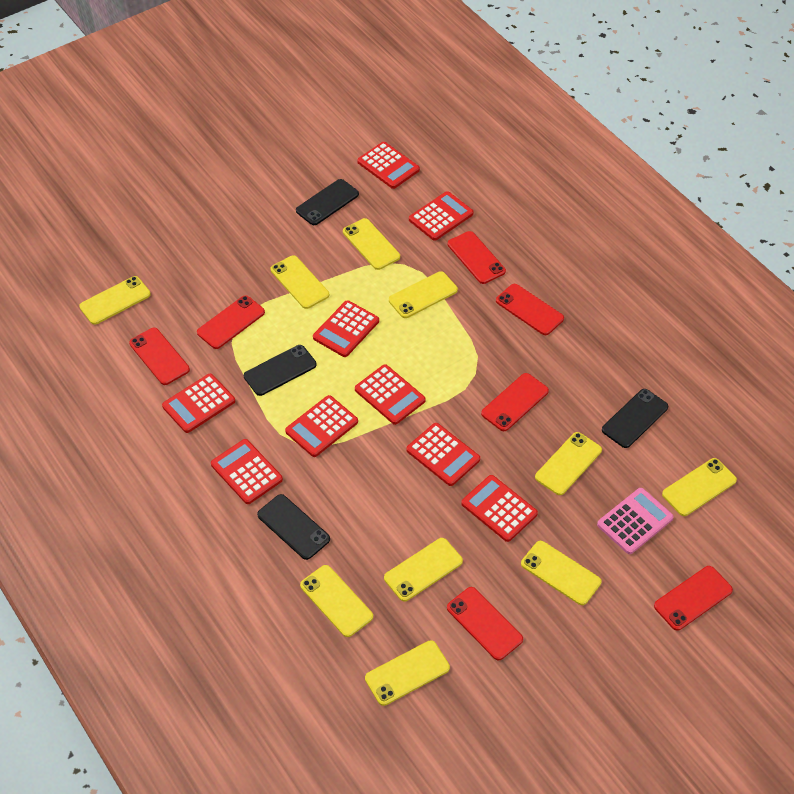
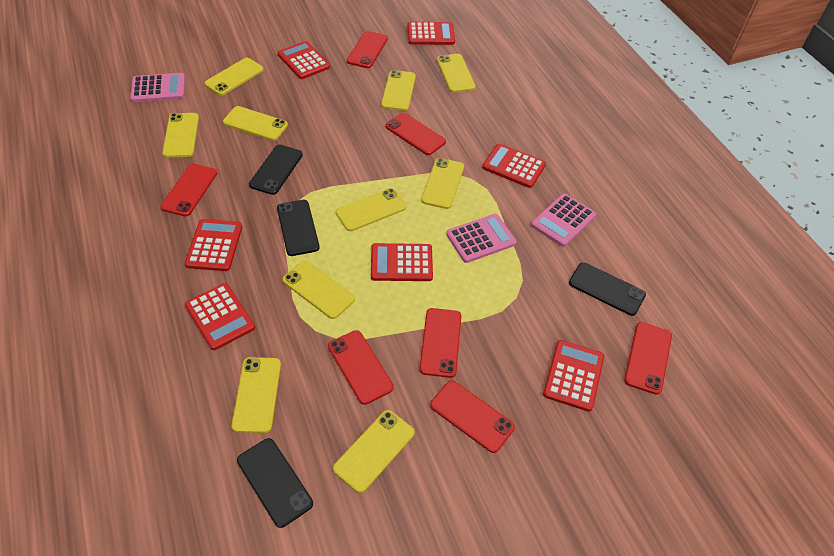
pink calculator: [597,488,674,554] = 1 -> [130,73,185,102] [446,214,517,263] [531,193,596,247] = 3
red calculator: [162,374,235,433] [211,439,283,504] [285,395,358,457] [313,300,379,357] [355,365,426,425] [357,142,420,189] [406,423,480,486] [409,191,473,241] [461,475,538,542] = 9 -> [185,219,242,271] [185,283,255,350] [277,41,330,79] [371,243,433,281] [408,22,455,45] [482,144,546,188] [543,340,604,412] = 7

